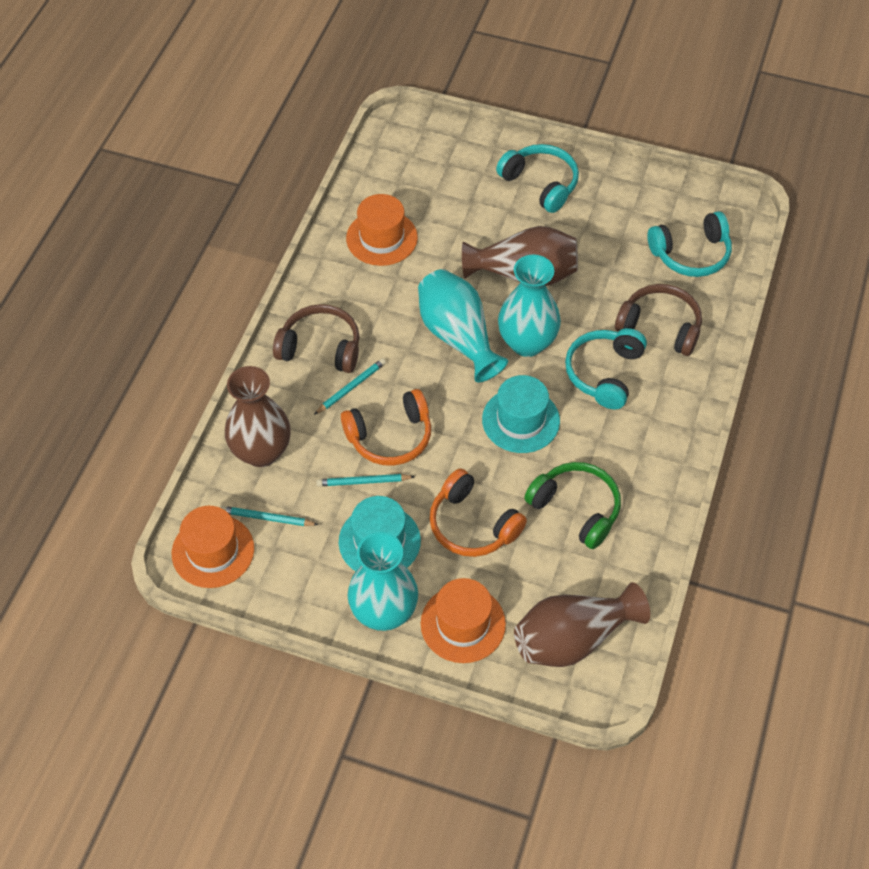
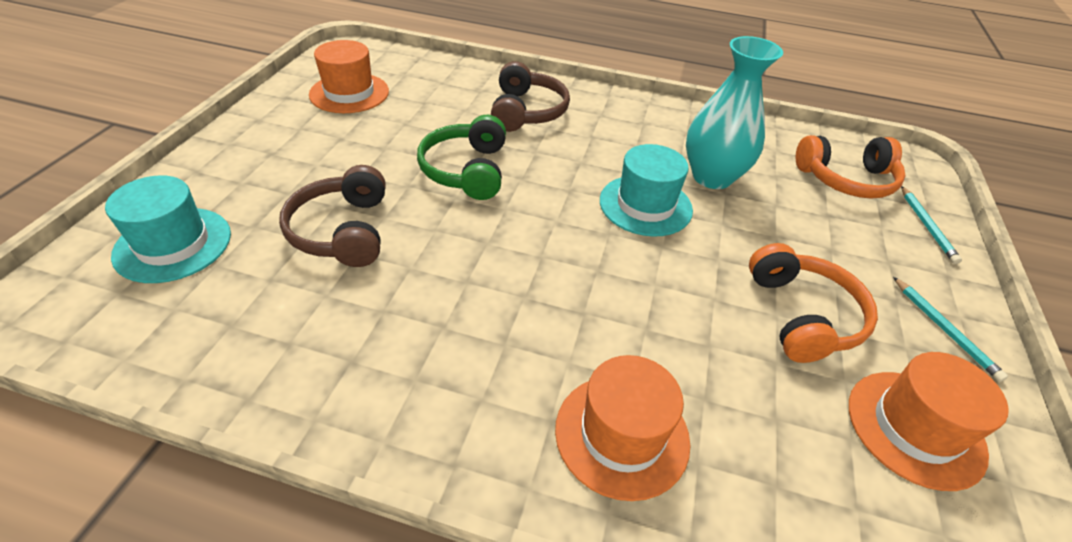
brown vase: [225,366,291,467] [462,226,578,286] [514,582,650,667] = 3 -> none = 0
turquoise headphones: [496,144,579,213] [565,328,647,409] [648,211,732,277] = 3 -> none = 0
turquoise pencil: [221,506,319,526] [314,358,386,415] [316,474,415,486] = 3 -> [893,277,1008,382] [901,186,962,264] = 2
turquoise vase: [348,532,418,631] [418,269,508,382] [498,255,561,357] = 3 -> [686,36,783,189] = 1

